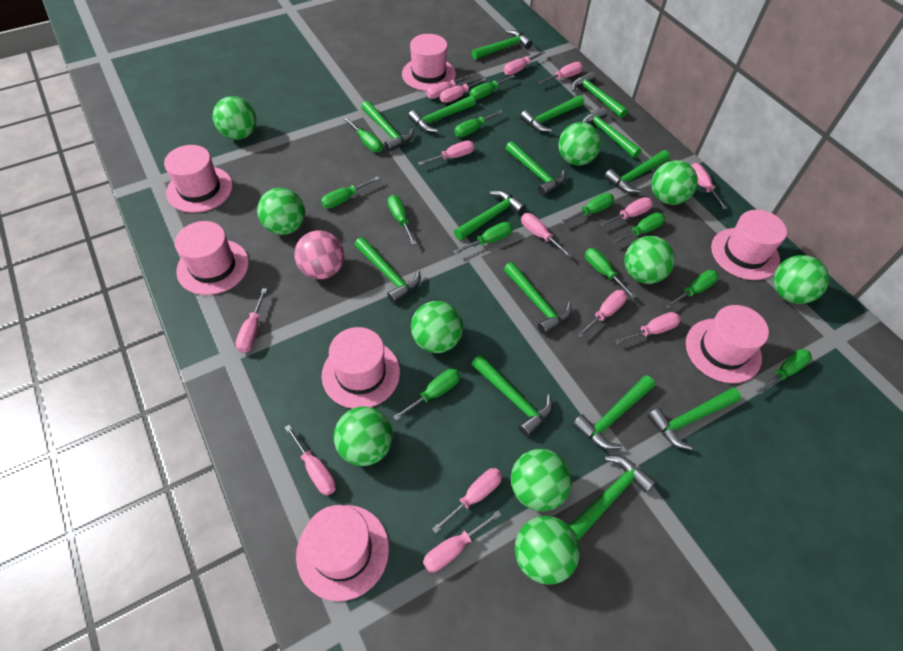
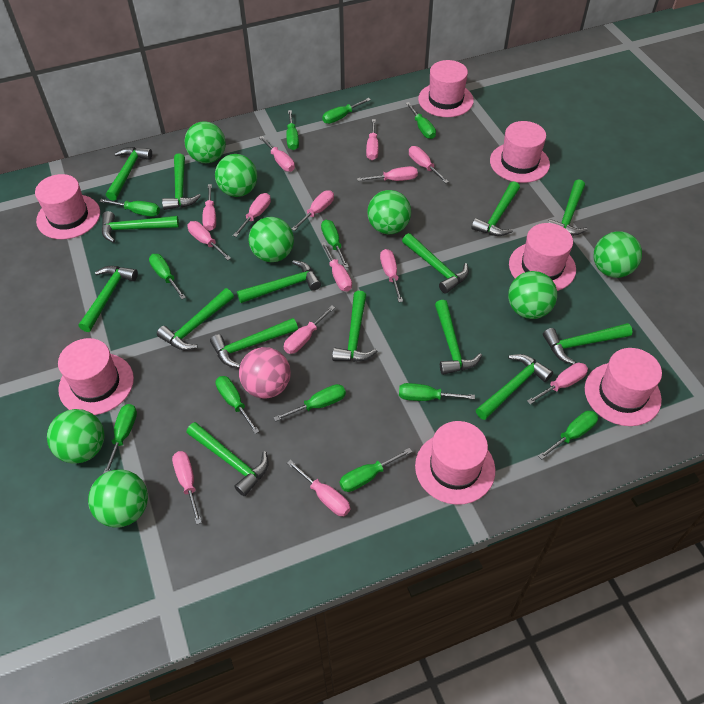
green ball: [213,96,256,140] [257,188,305,235] [334,406,393,466] [411,301,463,353] [511,449,572,511] [515,516,580,585] [559,122,601,166] [624,236,675,284] [651,160,698,205] [773,255,829,304] = 10 -> [47,409,105,464] [88,469,148,528] [185,121,226,163] [215,154,257,197] [249,217,294,262] [367,190,411,234] [508,271,557,319] [594,231,642,278] = 8

